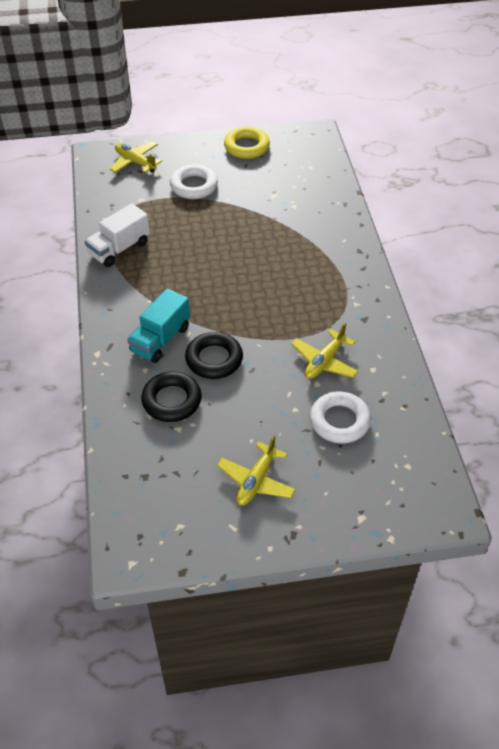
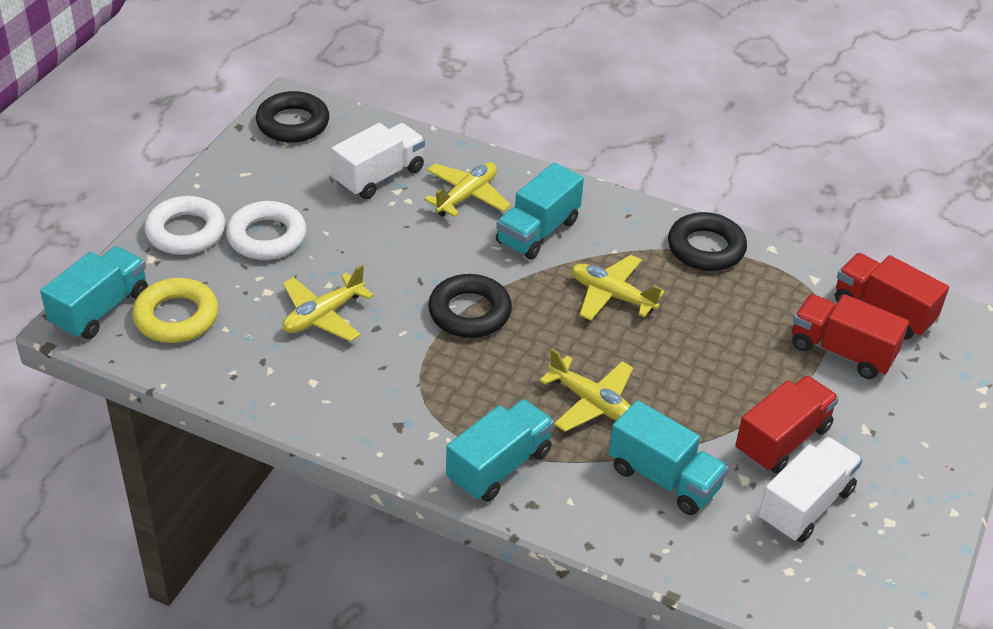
black ring: [141,372,202,422] [185,332,243,379] = 2 -> [256,91,329,143] [428,274,512,338] [668,212,747,271] = 3
red truck: none = 0 -> [735,375,839,474] [792,294,909,379] [835,253,949,339] = 3
turquoise truck: [127,289,190,363] = 1 -> [40,246,148,339] [446,399,554,502] [496,162,584,259] [609,400,728,515] = 4
white truck: [85,203,150,267] = 1 -> [331,123,425,199] [758,437,862,543] = 2
yellow plane: [110,141,162,173] [217,435,296,505] [291,323,359,379] = 3 -> [282,265,374,341] [424,162,511,217] [539,348,633,432] [572,255,665,321] = 4

